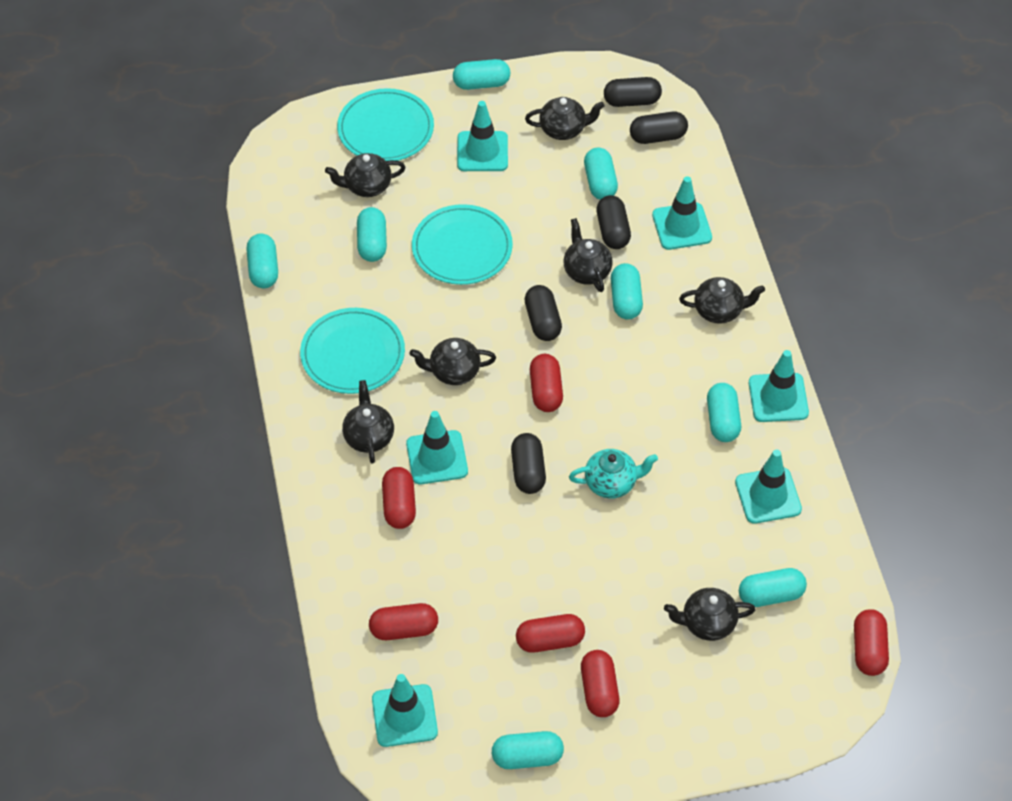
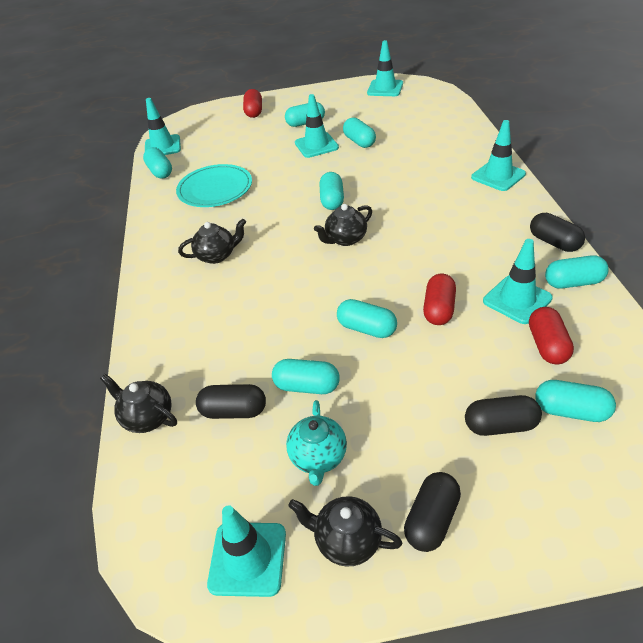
black capsule: [511,433,546,494] [525,285,562,341] [596,195,631,249] [604,77,662,107] [630,112,688,144] = 5 -> [196,384,266,419] [404,472,461,552] [465,395,542,436] [530,213,585,252] = 4
black teapot: [325,153,406,197] [342,380,394,464] [410,338,496,385] [525,97,604,140] [564,218,613,292] [664,588,756,641] [679,277,765,324] = 7 -> [100,374,177,433] [178,219,246,264] [288,496,402,567] [314,204,372,246] = 4
red capsule: [369,603,438,640] [382,467,416,529] [516,614,585,653] [530,354,563,412] [581,650,619,717] [854,609,889,676] = 6 -> [243,89,262,118] [423,274,456,325] [529,307,574,364] = 3
turquoise plate: [300,308,405,394] [337,88,434,161] [412,204,513,285] = 3 -> [176,164,252,207] = 1

